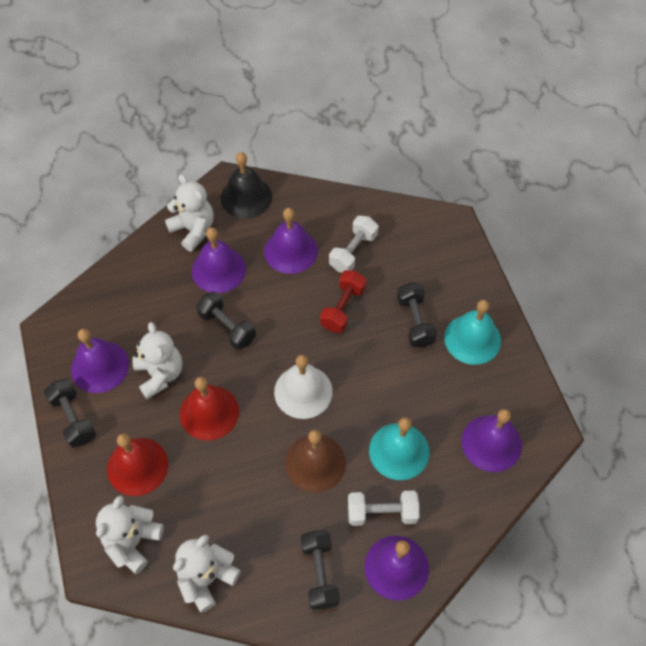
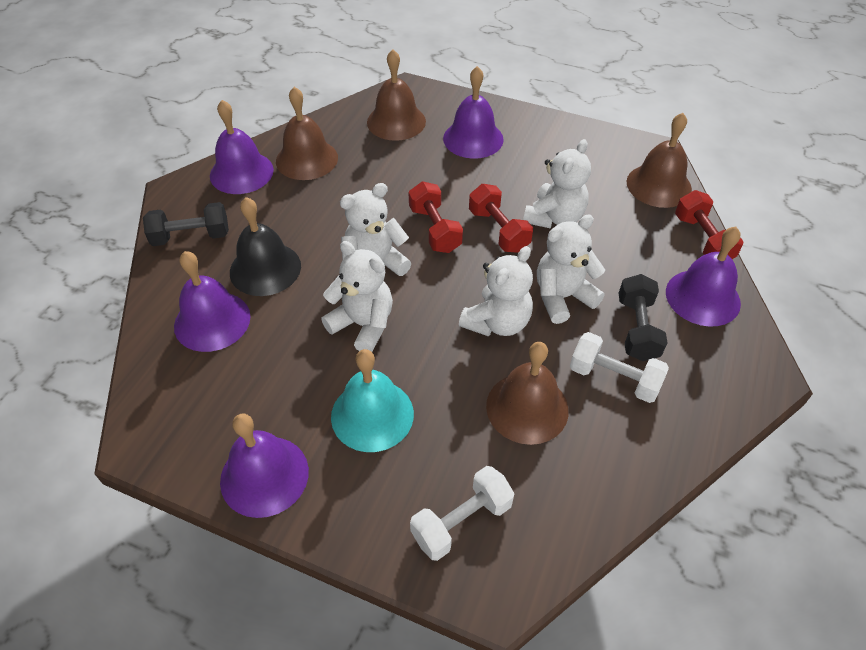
black dumbbell: [44,379,96,448] [196,292,256,350] [301,530,340,609] [397,282,437,348] = 4 -> [143,202,229,246] [619,274,668,361] = 2
brown bell: [285,430,346,493] = 1 -> [276,87,338,180] [367,50,426,141] [486,342,569,445] [627,113,692,208] = 4
red bell: [107,433,168,496] [180,377,239,440] = 2 -> none = 0
red dumbbell: [320,270,366,333] = 1 -> [408,181,463,253] [469,184,533,253] [675,190,744,259] = 3
turquoise bell: [369,417,429,480] [444,300,501,365] = 2 -> [331,349,414,452] = 1
white bell: [274,355,333,419] = 1 -> none = 0
white teddy bear: [96,495,164,574] [133,322,182,399] [165,174,214,252] [173,535,241,613] = 4 -> [321,241,393,352] [340,183,411,276] [459,246,533,337] [523,139,591,229] [537,214,605,324] = 5

